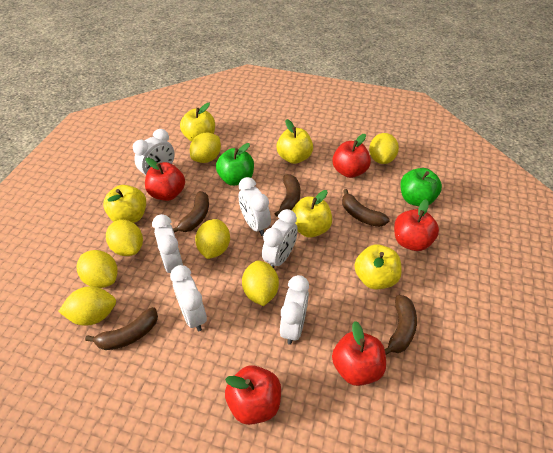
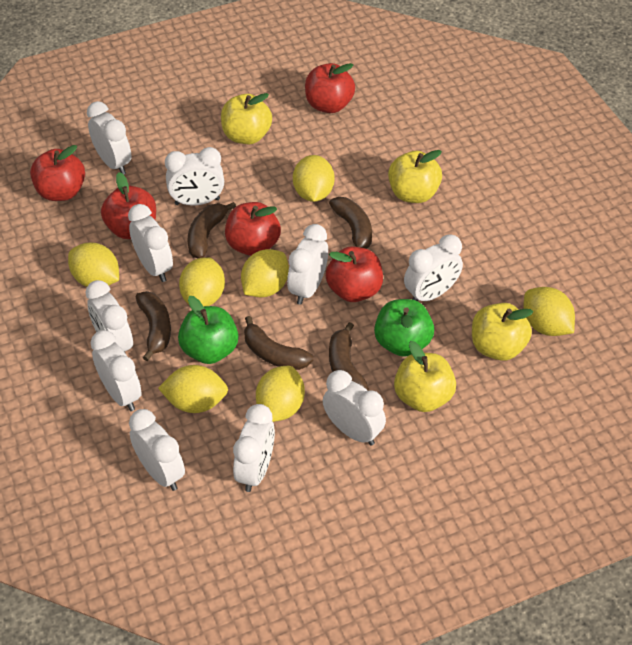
white clock: [133,129,175,175] [152,214,183,273] [170,265,207,331] [238,177,271,236] [262,209,298,268] [280,275,309,345] = 6 -> [86,280,133,354] [87,101,132,174] [91,330,142,411] [128,204,173,282] [129,409,185,491] [165,147,224,206] [233,404,275,492] [287,224,328,305] [323,370,386,446] [404,234,463,301] = 10
yellow apple: [103,185,146,223] [180,103,215,142] [276,119,313,164] [292,190,332,237] [354,245,402,290] = 5 -> [221,93,272,144] [388,150,442,203] [394,341,456,412] [472,303,533,361] = 4

